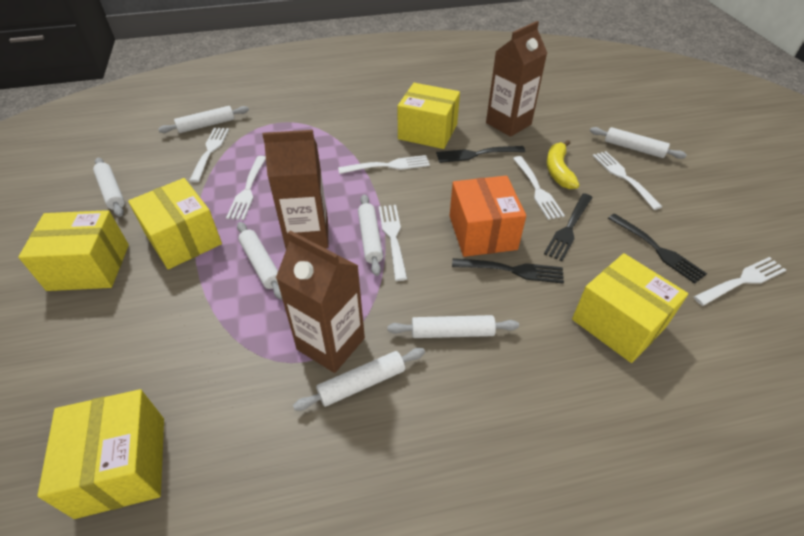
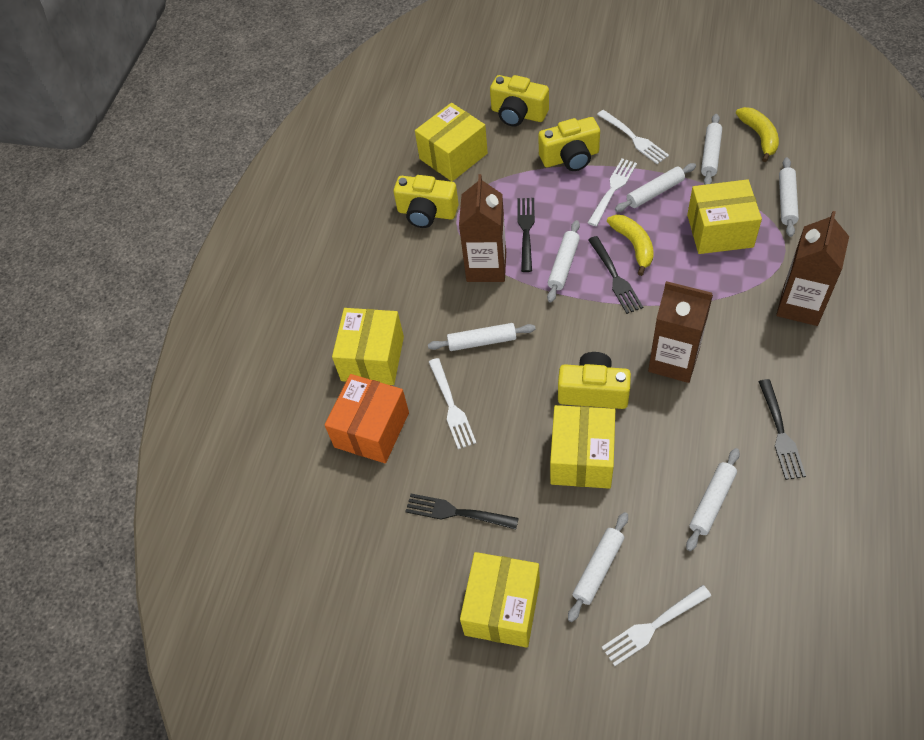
white fork: [189,128,229,182] [226,156,266,220] [338,155,430,174] [379,205,407,281] [513,156,565,220] [592,151,662,210] [694,257,786,306] = 7 -> [429,358,476,449] [588,158,637,226] [597,110,669,164] [602,585,711,666] = 4
yellow banana: [547,140,579,189] = 1 -> [607,215,654,276] [736,107,779,162] = 2
yellow camera: none = 0 -> [393,175,459,228] [490,75,549,127] [538,117,600,171] [558,352,631,409] = 4

